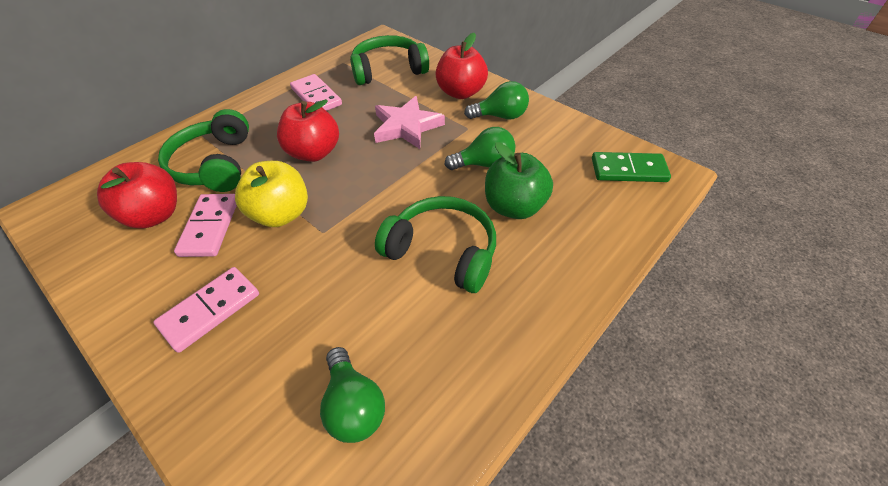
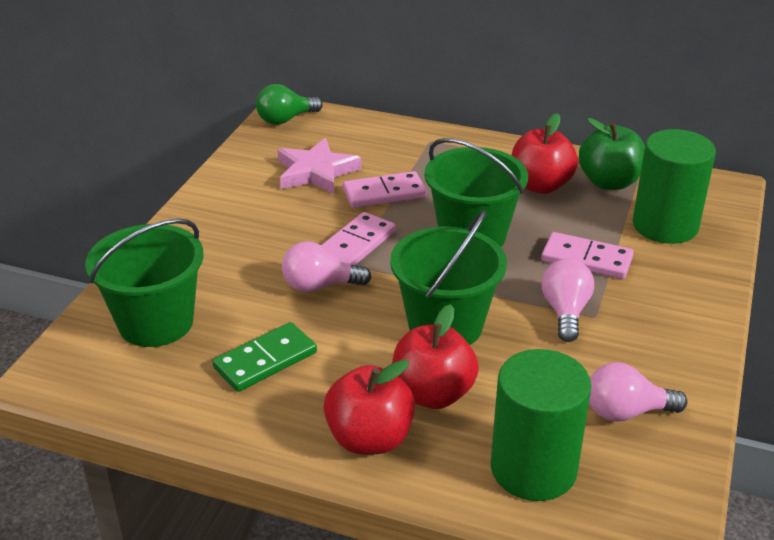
green bucket: none = 0 -> [85,219,204,347] [390,210,507,345] [424,138,528,247] = 3
green cylinder: none = 0 -> [491,349,591,501] [632,129,716,244] = 2
green headphones: [158,109,249,192] [350,35,429,85] [375,196,496,293] = 3 -> none = 0
green light bulb: [320,347,385,443] [445,127,516,170] [464,81,529,119] = 3 -> [256,84,323,125] = 1
pink light bulb: none = 0 -> [282,241,372,292] [542,259,594,342] [589,362,687,422] = 3
yellow apple: [235,161,308,227] = 1 -> none = 0

